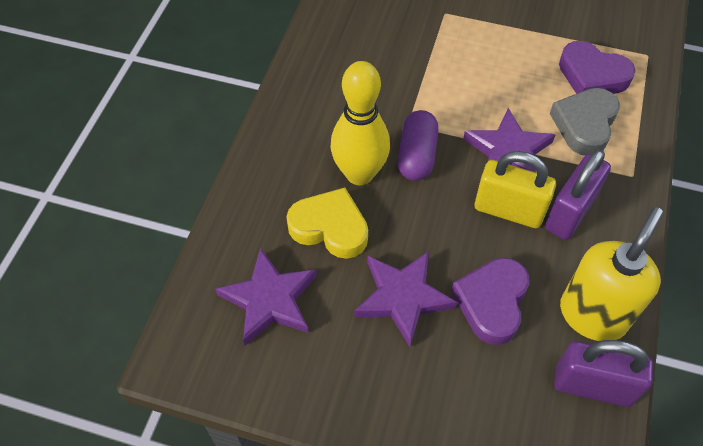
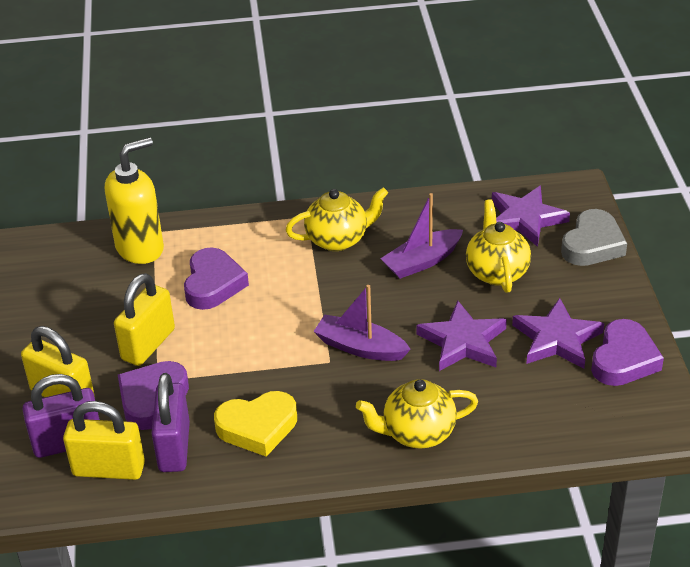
purple boat: none = 0 -> [313,285,411,361] [380,193,463,279] = 2
purple capsule: [398,110,439,181] = 1 -> none = 0
purple heart: [451,258,530,345] [559,41,635,94] = 2 -> [118,361,189,430] [184,247,249,310] [591,319,664,386] = 3
yellow bowling pin: [331,61,390,185] = 1 -> none = 0
yellow padlock: [475,151,556,228] = 1 -> [21,326,95,397] [63,401,145,480] [114,273,175,366] = 3
yellow teapot: none = 0 -> [286,188,388,251] [356,379,478,449] [466,199,531,293] = 3

